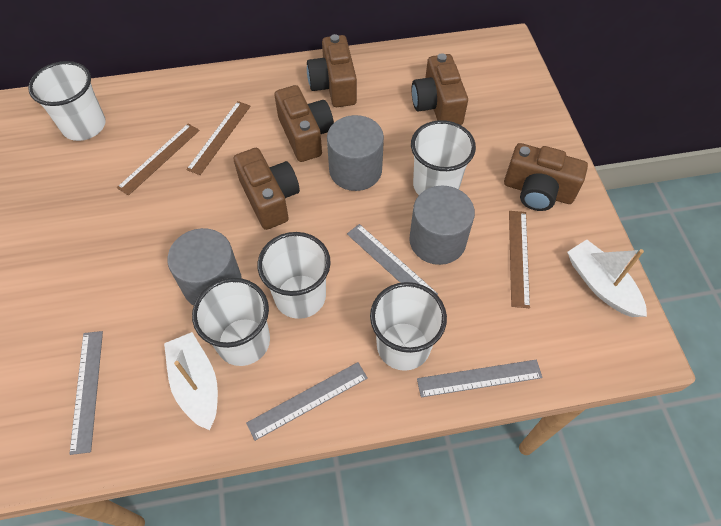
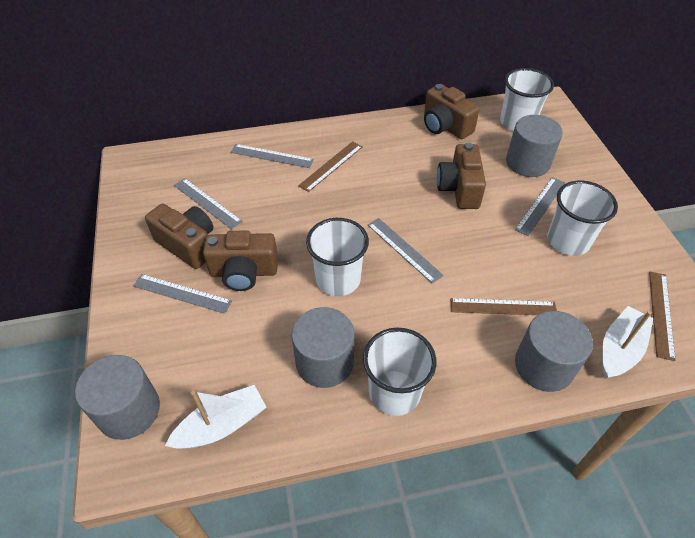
brown camera: [234,148,300,230] [275,85,334,162] [307,34,357,107] [412,53,468,125] [504,143,588,211] = 5 -> [145,204,213,269] [203,230,278,291] [424,84,480,139] [437,143,486,209] = 4
grey cylinder: [167,228,242,305] [327,115,384,191] [409,186,475,265] = 3 -> [75,355,160,440] [292,307,354,388] [506,115,563,177] [515,311,593,392] = 4
grey ruler: [69,331,103,455] [246,362,368,441] [347,224,438,295] [417,360,542,397] = 4 -> [133,274,232,314] [174,178,242,229] [231,144,314,168] [368,218,444,284] [515,177,565,236] = 5
white cup: [28,61,106,141] [192,278,270,366] [257,232,331,319] [370,282,447,371] [411,120,476,195] = 5 -> [306,218,369,296] [363,327,436,416] [500,68,554,131] [547,180,618,256] = 4

